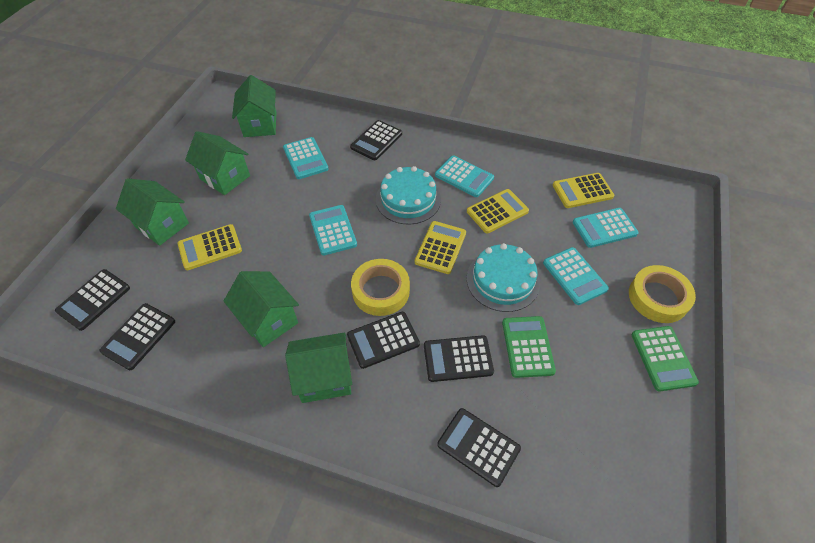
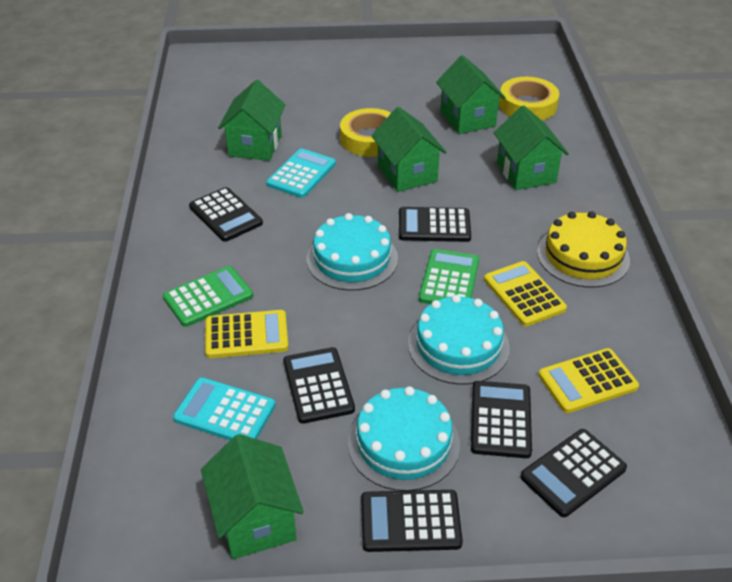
turquoise cake: [376,166,441,224] [467,243,540,312] = 2 -> [307,213,398,291] [348,386,460,491] [408,295,510,385] = 3
turquoise calculator: [283,137,329,179] [309,205,357,256] [435,155,494,197] [543,247,609,305] [573,208,639,248] = 5 -> [173,377,275,440] [266,148,336,198] = 2
yellow cake: none = 0 -> [537,211,630,288] = 1
yellow calculator: [178,224,242,270] [415,221,466,274] [467,189,529,234] [553,173,614,208] = 4 -> [205,310,288,358] [484,261,567,326] [538,348,639,413] = 3

